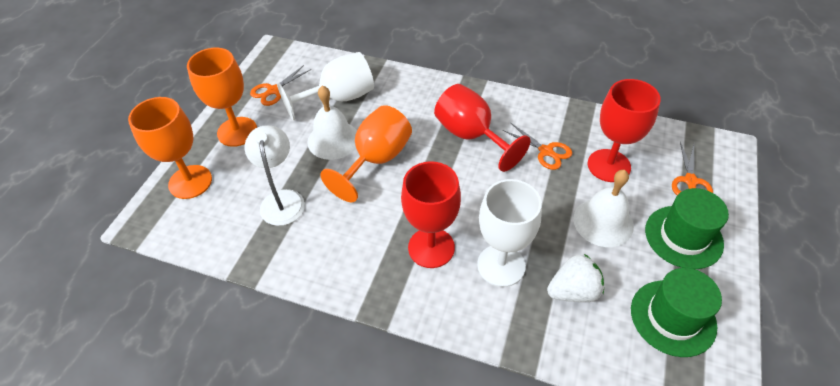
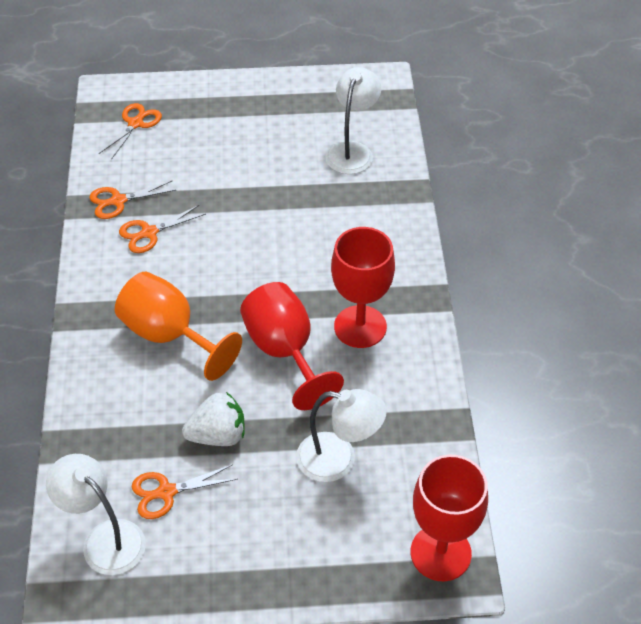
green hat: [631,268,722,357] [645,188,729,269] = 2 -> none = 0
orange goblet: [128,97,212,199] [187,48,257,147] [320,105,412,202] = 3 -> [115,271,242,381] = 1
orange scissors: [250,65,311,106] [502,122,572,170] [672,142,713,195] = 3 -> [89,180,176,219] [99,103,162,160] [119,205,206,253] [131,464,238,519] = 4
white bell: [307,85,357,160] [573,170,634,247] = 2 -> none = 0
white goblet: [277,52,374,121] [477,179,542,287] = 2 -> none = 0
white lamp: [245,125,305,226] = 1 -> [46,454,146,575] [296,389,387,482] [325,67,381,174] = 3

